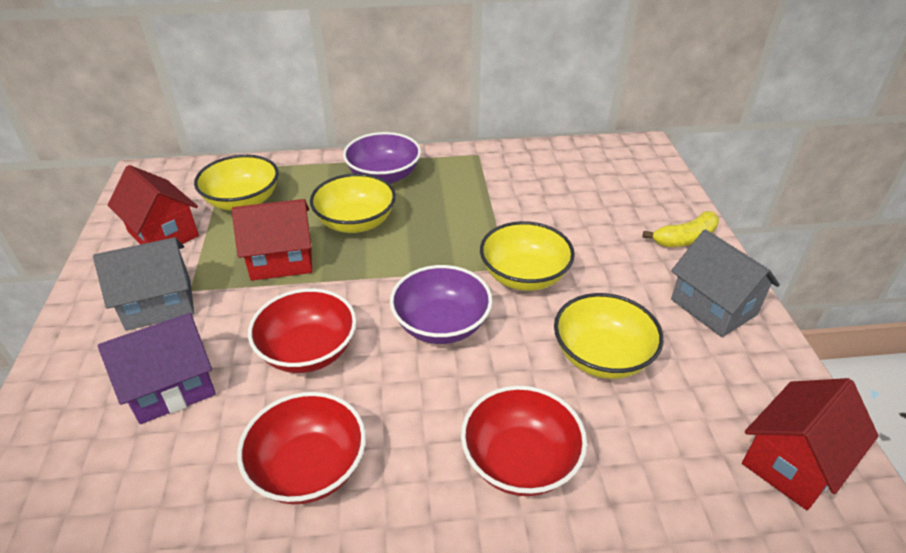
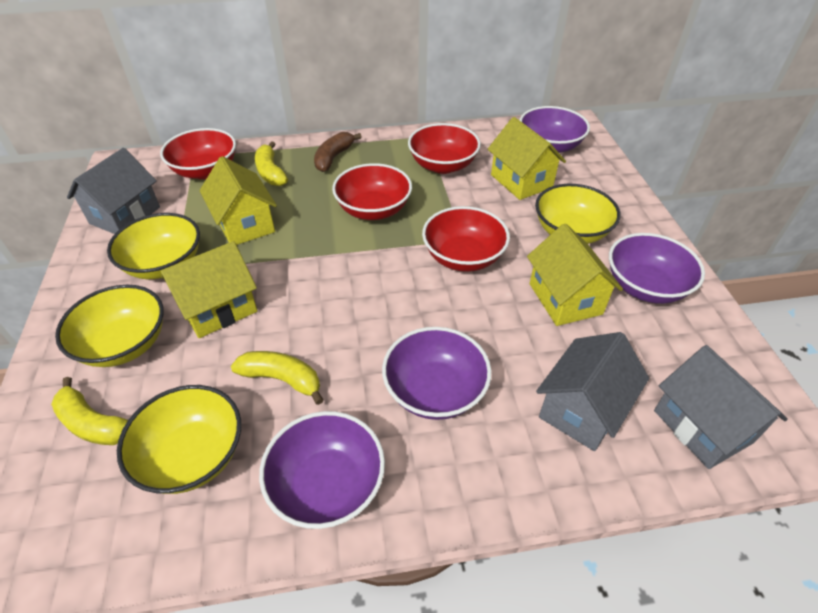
brown banana: none = 0 -> [314,132,362,172] = 1
grey house: [93,237,194,331] [671,229,780,337] = 2 -> [67,148,160,234] [536,332,649,451] [654,345,788,469] = 3
purple bowl: [343,132,421,184] [390,265,492,344] = 2 -> [259,411,385,529] [382,327,491,420] [520,106,590,153] [609,233,705,304] = 4
purple house: [98,313,216,424] = 1 -> none = 0
red bowl: [237,392,366,504] [248,288,357,373] [461,385,587,496] = 3 -> [160,128,236,179] [332,163,412,220] [408,123,481,174] [422,206,510,272] = 4
red house: [108,165,199,245] [232,199,312,281] [742,378,879,510] = 3 -> none = 0
yellow banana: [643,211,719,247] = 1 -> [51,377,128,445] [231,351,324,405] [255,141,288,186] = 3
yellow house: none = 0 -> [161,241,257,338] [200,156,277,245] [488,117,566,200] [527,223,623,326] = 4

